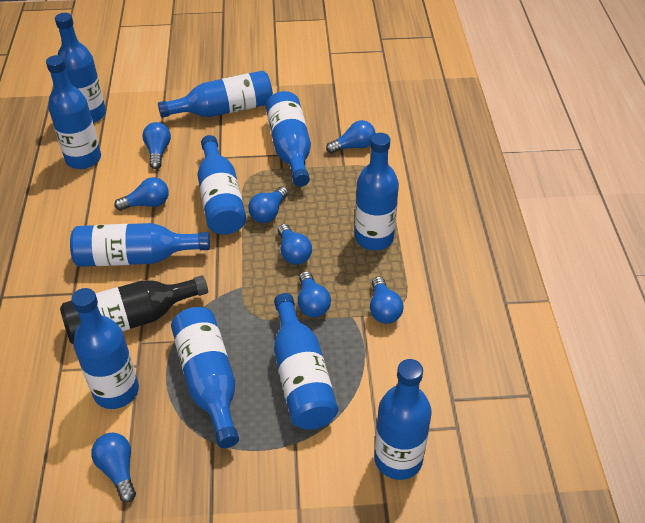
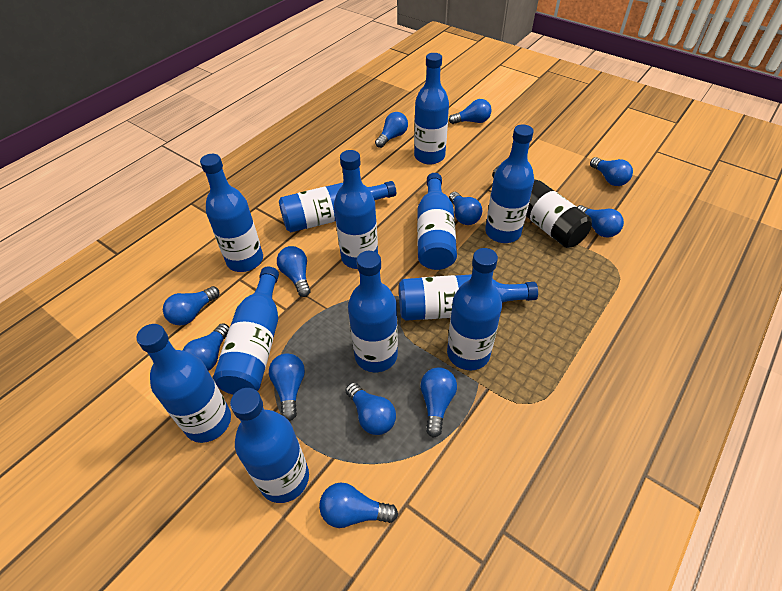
blue bottle: [46,55,101,169] [55,13,106,123] [70,223,210,267] [72,288,139,409] [158,71,273,118] [171,307,239,448] [197,135,246,235] [266,91,311,187] [274,293,338,430] [355,133,399,250] [374,359,432,480] = 11 -> [136,324,231,443] [200,154,263,272] [213,266,279,395] [230,388,309,503] [279,181,396,232] [334,150,378,269] [348,251,398,372] [399,274,538,321] [414,53,449,164] [417,173,457,270] [447,248,502,370] [485,124,534,243] = 12
blue light bulb: [91,433,136,503] [114,177,169,211] [143,122,171,169] [248,187,288,223] [278,224,312,265] [298,271,331,317] [326,120,375,154] [370,277,404,324] = 8 -> [163,286,220,326] [183,323,229,371] [269,353,305,421] [277,246,311,297] [319,483,398,528] [345,382,396,435] [375,112,408,148] [420,367,457,438] [449,99,492,124] [449,192,482,225] [578,205,624,238] [590,157,633,186] = 12

